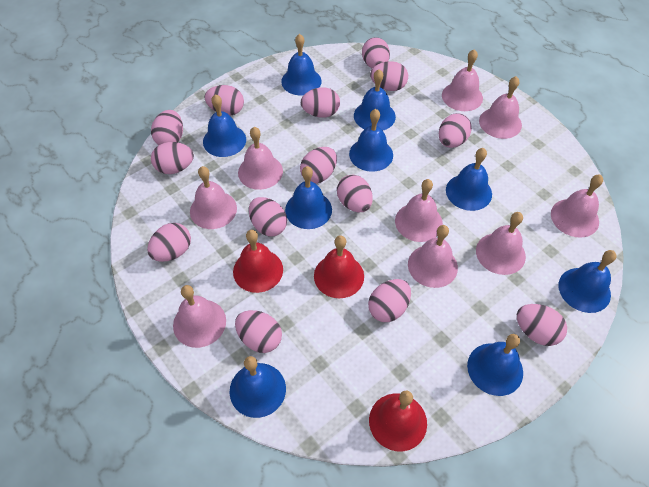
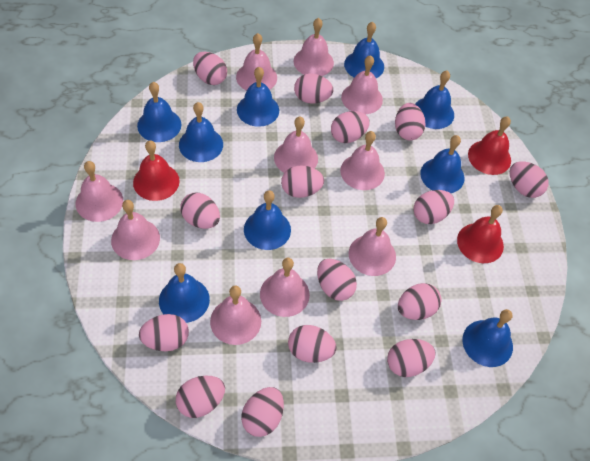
pink bell: [173,285,226,348] [190,166,237,229] [238,127,283,190] [395,179,443,242] [408,225,458,288] [442,49,483,111] [476,212,526,275] [479,76,522,139] [551,175,603,238] = 9 -> [76,161,123,222] [111,200,160,260] [210,286,261,345] [236,33,277,91] [260,258,310,317] [274,117,318,173] [294,18,334,76] [340,131,385,190] [341,55,383,114] [348,217,396,276] = 10
pink egg: [147,223,191,262] [151,110,183,145] [151,142,194,174] [205,85,244,116] [235,310,282,353] [249,197,287,236] [300,147,337,183] [301,87,340,118] [337,175,373,212] [362,37,390,69] [368,279,411,322] [370,61,408,91] [439,113,472,148] [517,304,567,346] = 14 -> [139,314,189,351] [176,376,225,418] [180,193,220,229] [193,52,227,85] [241,387,284,437] [281,166,324,198] [288,325,337,363] [294,73,333,104] [317,259,357,301] [331,111,370,143] [387,339,436,377] [395,103,426,141] [398,283,442,320] [413,190,454,224] [510,161,549,198] = 15

